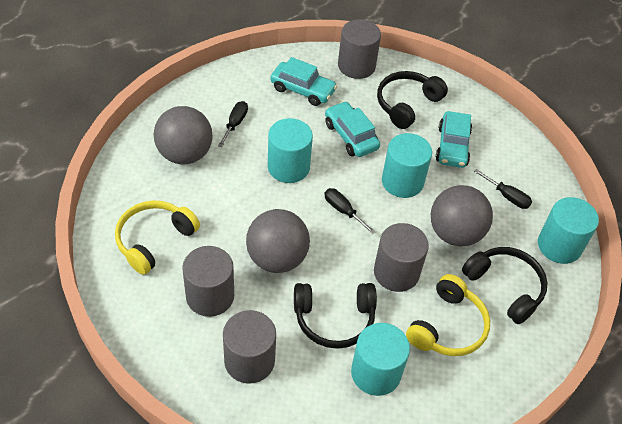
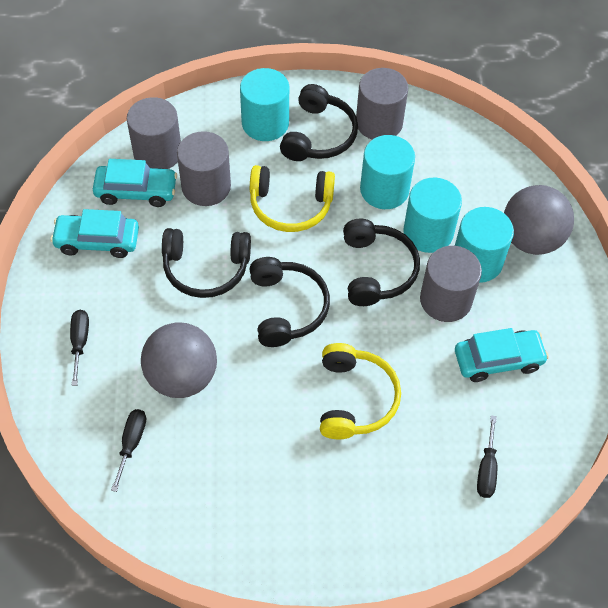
black headphones: [294,283,377,349] [377,71,448,129] [462,247,548,324] = 3 -> [162,228,251,298] [250,257,330,347] [280,84,358,161] [343,219,420,306] = 4
grey ball: [154,106,213,164] [246,209,310,273] [431,185,493,247] = 3 -> [141,322,217,398] [504,185,574,255] = 2

